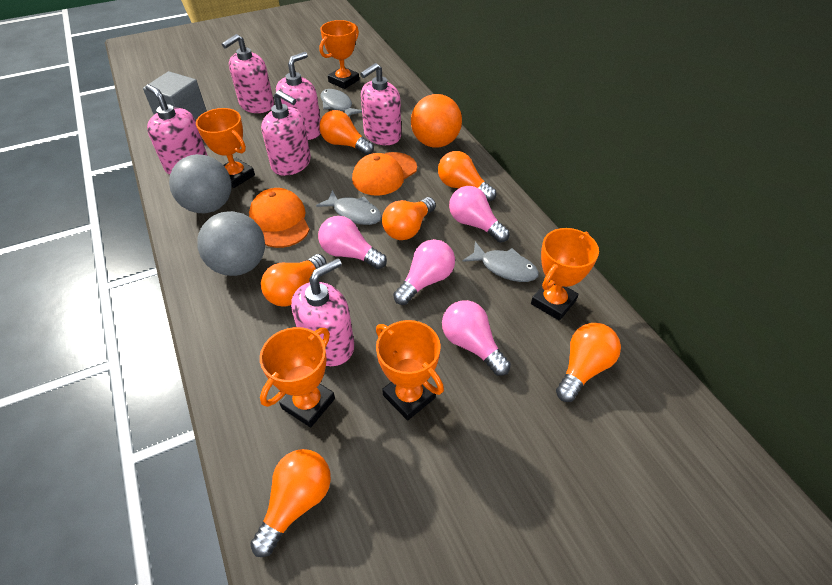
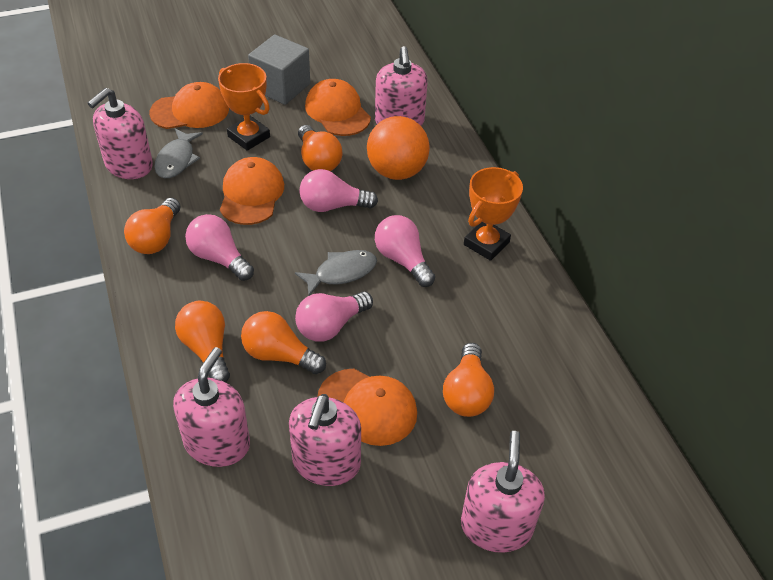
grey ball: [169,154,231,213] [197,211,265,276] = 2 -> none = 0
grey fish: [316,190,382,225] [321,89,362,116] [462,242,539,282] = 3 -> [154,128,203,178] [295,250,377,296] = 2
orange cap: [249,188,310,248] [352,152,417,196] = 2 -> [149,82,229,129] [220,157,284,225] [305,79,371,136] [317,369,417,446] = 4
orange light bulb: [250,449,331,557] [261,254,327,307] [319,110,374,155] [382,197,436,240] [438,151,496,202] [556,323,621,402] = 6 -> [124,198,181,254] [175,301,230,382] [241,311,326,374] [298,125,342,171] [443,343,494,417] = 5
orange trophy: [196,108,255,188] [260,327,335,428] [319,20,359,89] [376,320,444,421] [531,228,599,321] = 5 -> [218,63,270,151] [464,167,523,261] = 2
pink soap dispenser: [145,84,208,175] [222,34,274,113] [261,90,311,176] [276,52,321,140] [291,258,354,366] [360,63,401,145] = 6 -> [88,88,153,179] [173,347,250,467] [289,394,361,486] [375,46,428,126] [461,431,545,553] = 5

